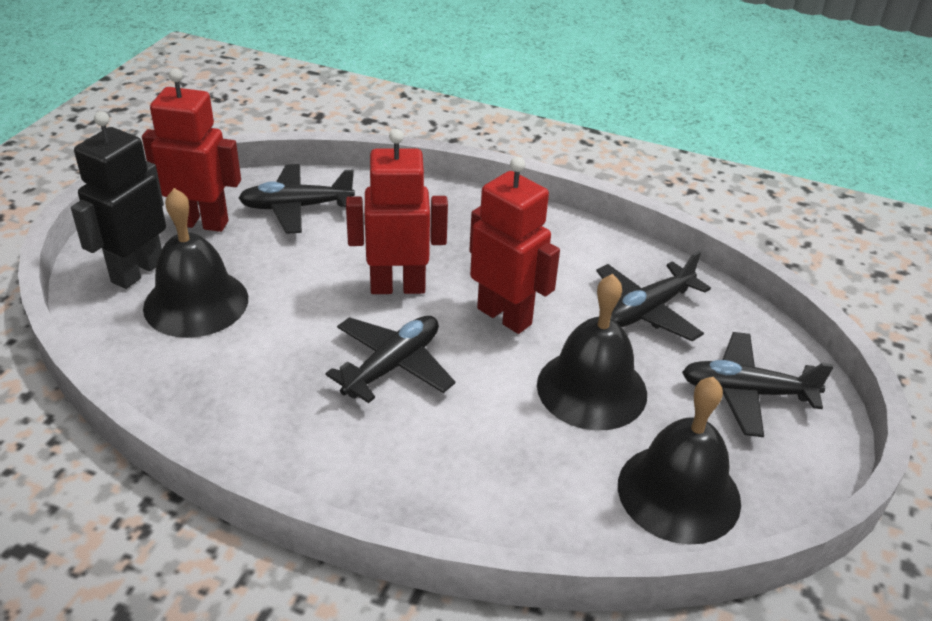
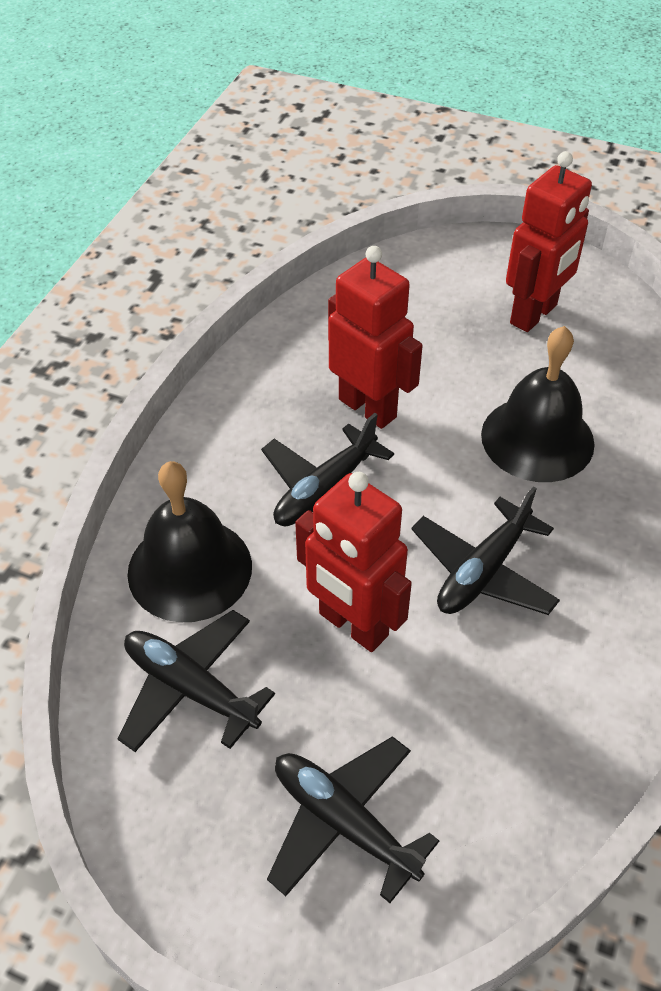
black bell: [143,188,248,338] [537,274,647,430] [618,377,741,545] = 3 -> [127,461,252,622] [481,326,595,482] = 2
black robot: [71,111,166,289] = 1 -> none = 0

